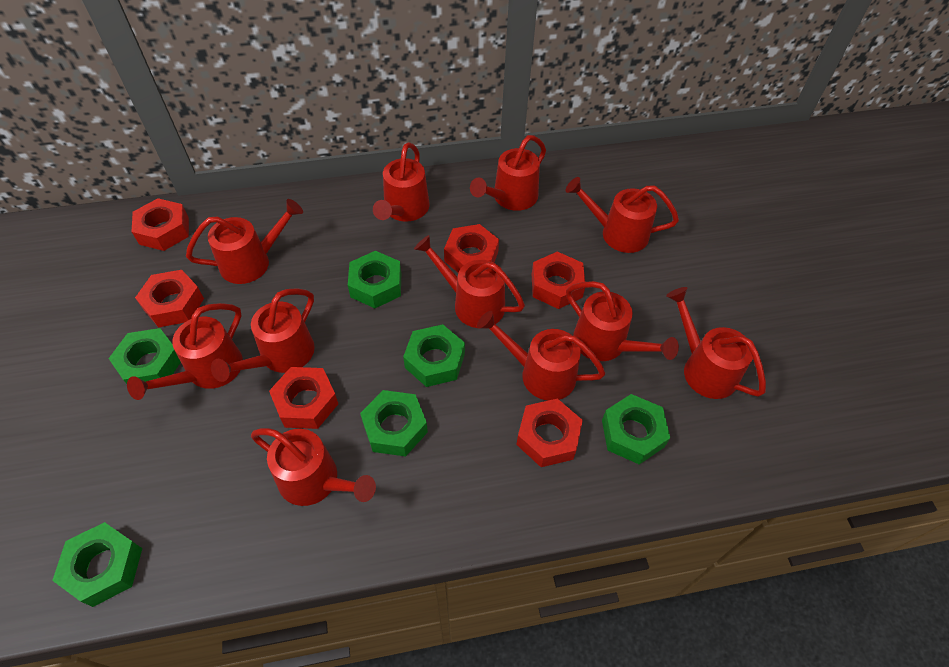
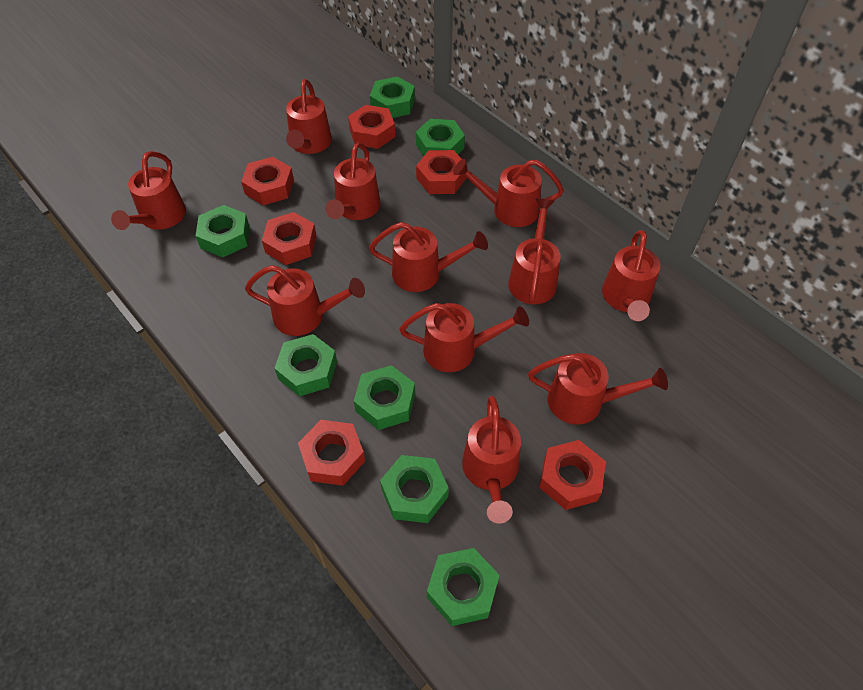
green nut: [52,522,142,607] [108,328,181,384] [348,251,401,308] [360,390,428,457] [403,324,465,387] [602,394,670,465] = 6 -> [196,205,250,257] [274,334,337,396] [354,365,415,430] [370,76,415,118] [380,455,449,523] [416,119,465,157] [427,548,500,626] = 7

